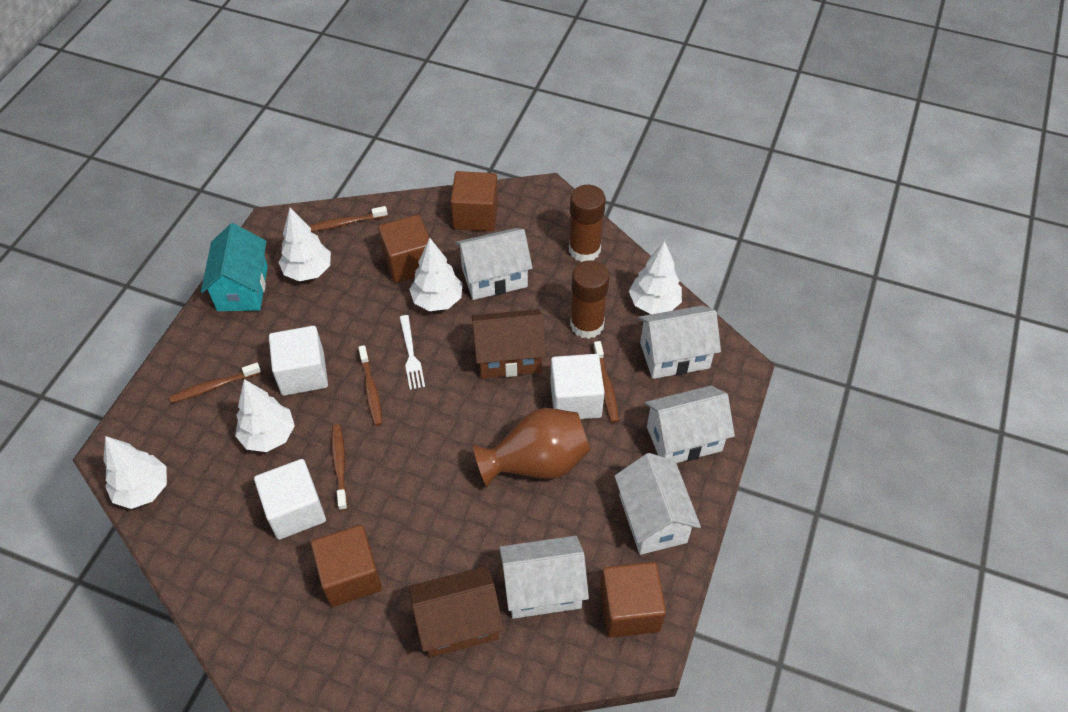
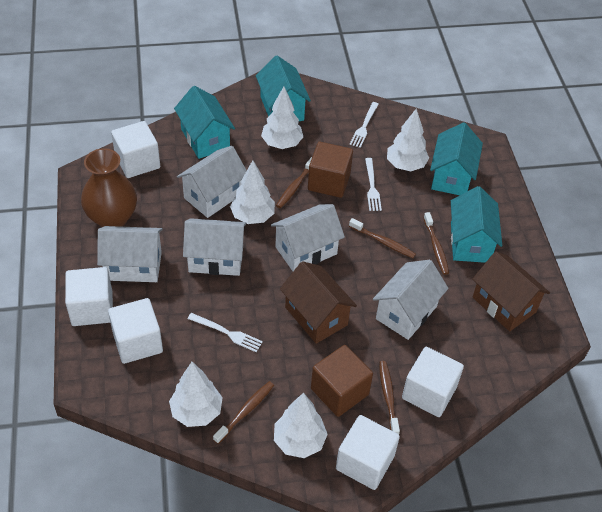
brown cube: [311,525,382,607] [378,215,429,283] [450,171,498,231] [600,562,666,638] = 4 -> [308,142,353,198] [311,345,373,417] = 2
brown glue stick: [569,185,606,262] [570,260,610,339] = 2 -> none = 0
turquoise house: [201,223,268,311] = 1 -> [174,86,235,159] [256,56,311,121] [430,122,483,195] [451,186,502,263] = 4
white cube: [254,459,326,540] [269,326,328,396] [550,354,605,419] = 3 -> [65,267,113,326] [108,298,163,364] [111,121,160,178] [336,415,400,490] [402,347,464,417] = 5
white fork: [400,315,425,390] = 1 -> [188,313,263,352] [350,102,379,148] [365,158,382,211] = 3

